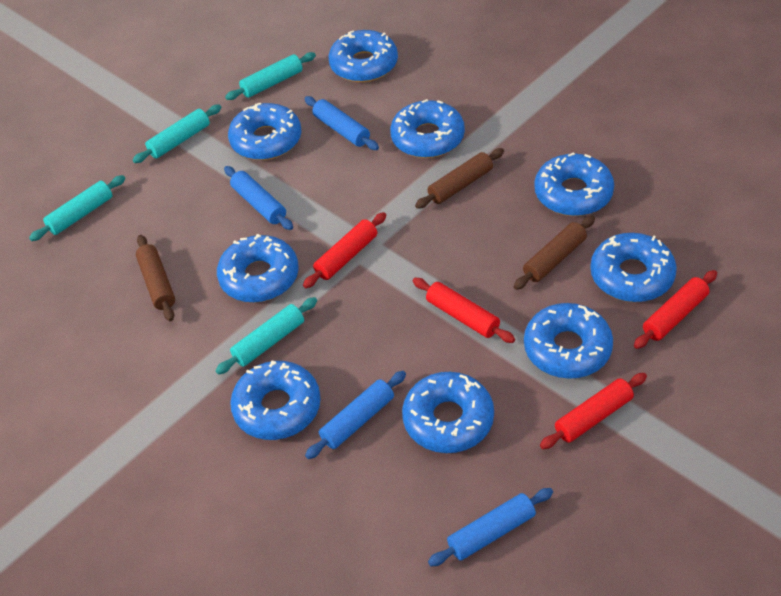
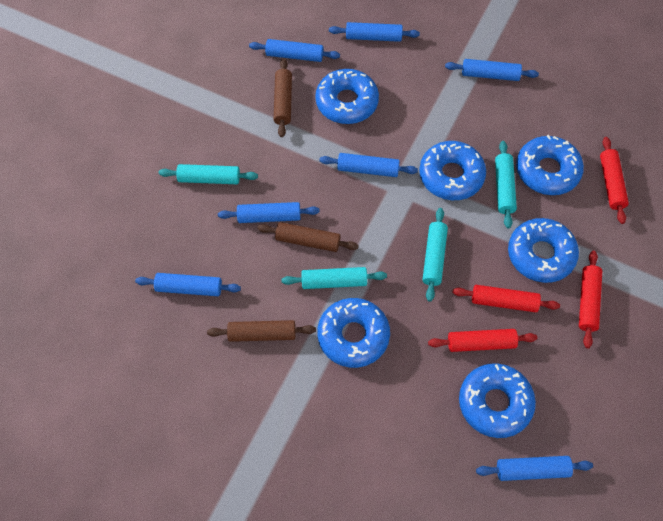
blue donut: [217,234,299,303] [228,103,302,160] [230,360,321,440] [328,30,398,82] [390,99,465,158] [402,372,494,453] [524,303,613,379] [534,152,614,216] [590,233,677,302] = 9 -> [315,69,379,124] [317,298,390,368] [419,141,486,200] [459,363,536,438] [508,218,579,283] [516,135,584,195] = 6
blue rolling pin: [224,166,293,230] [305,96,379,150] [305,371,406,459] [428,488,553,566] = 4 -> [135,273,241,296] [218,202,320,223] [249,39,340,62] [319,153,418,177] [329,22,420,42] [445,59,539,81] [476,456,593,481] = 7

